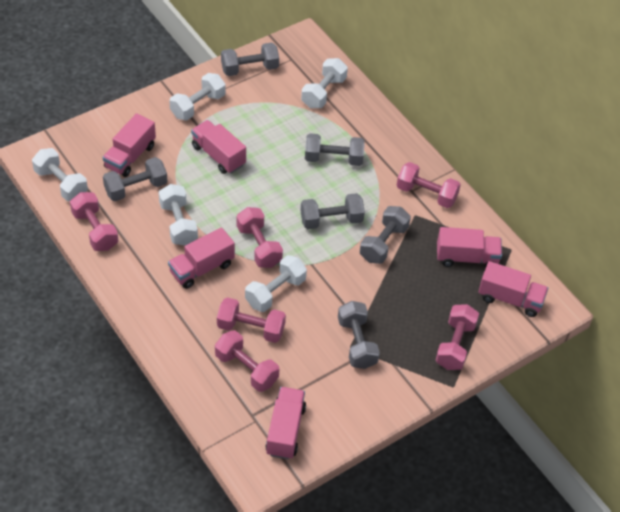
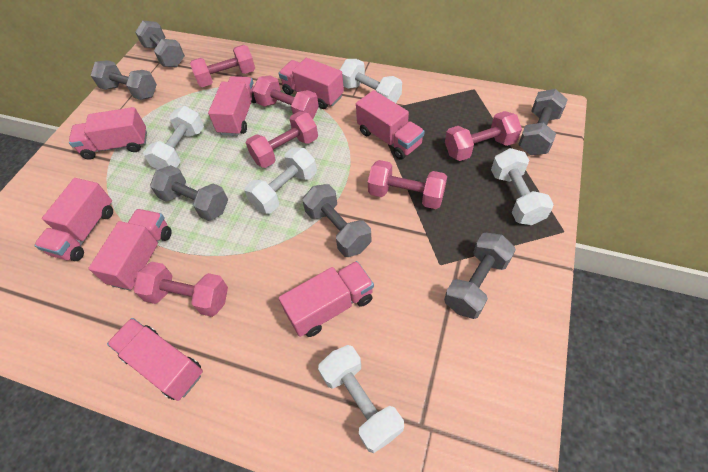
pink truck: [103,113,156,177] [168,227,235,289] [191,120,246,174] [266,387,306,459] [437,227,502,268] [478,261,548,317] = 6 -> [34,178,113,261] [69,107,147,160] [88,209,172,291] [107,318,203,401] [208,76,256,136] [279,58,344,109] [279,261,374,337] [356,90,425,160] = 8

